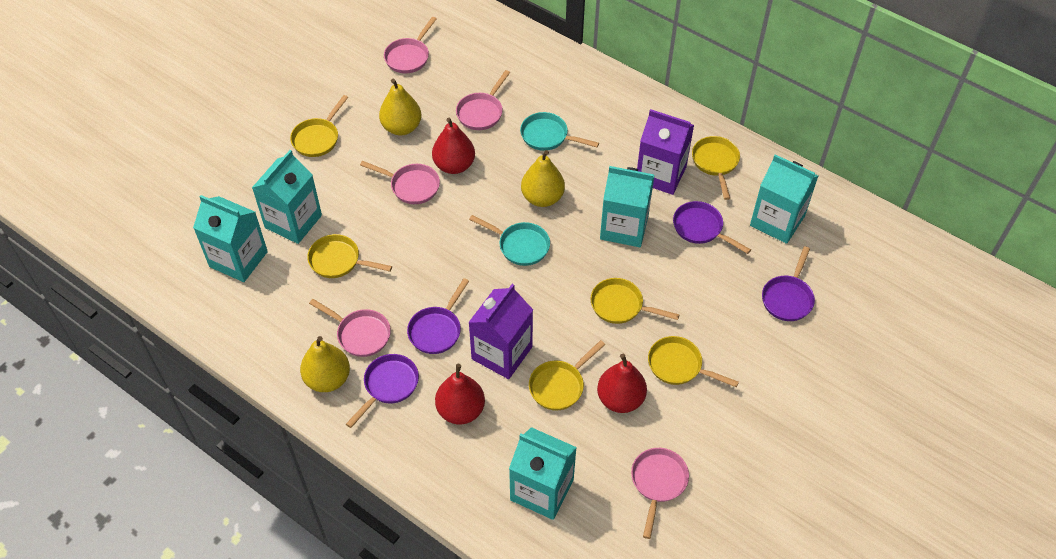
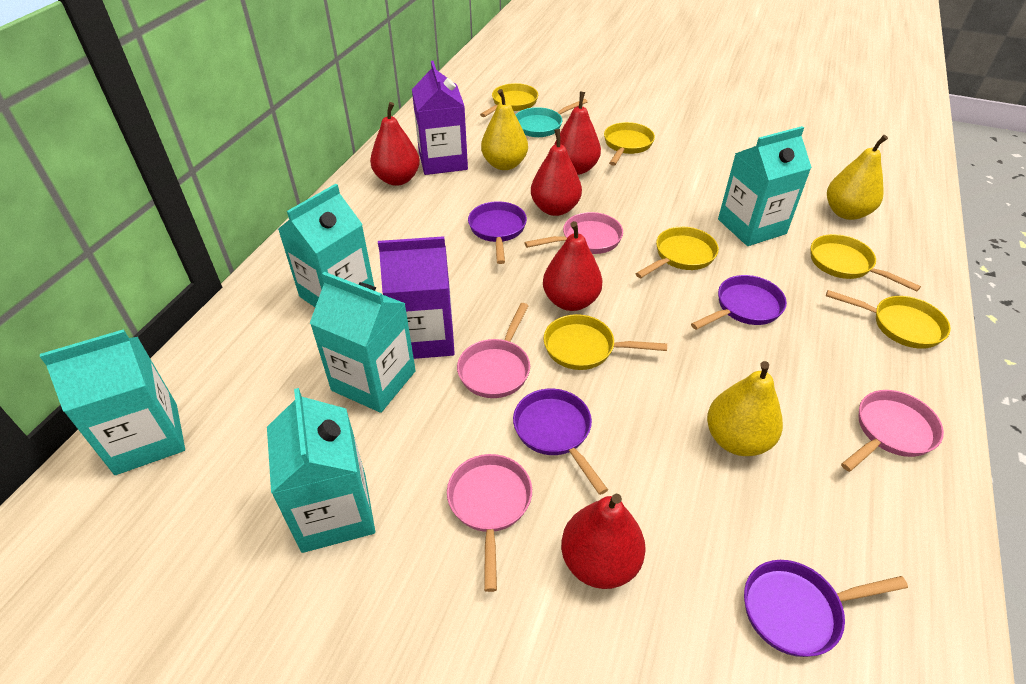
pink pan: [309,299,391,357] [360,161,440,204] [384,17,436,73] [456,70,510,130] [631,448,689,539] = 5 -> [447,454,532,592] [457,303,530,398] [524,212,623,254] [841,390,944,472] = 4
red pear: [432,118,475,174] [435,364,485,424] [597,354,647,413] = 3 -> [370,102,420,186] [531,129,582,216] [543,221,603,311] [554,91,601,175] [561,494,646,589] = 5
turquoise pan: [469,215,550,266] [520,112,599,151] = 2 -> [516,99,587,137] = 1

